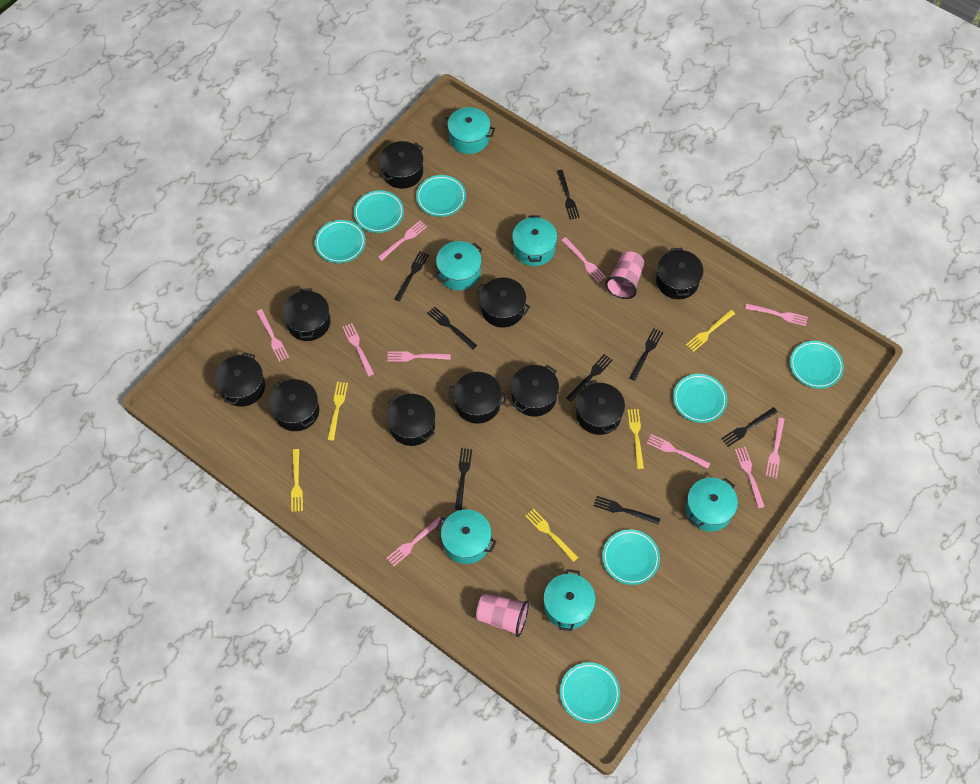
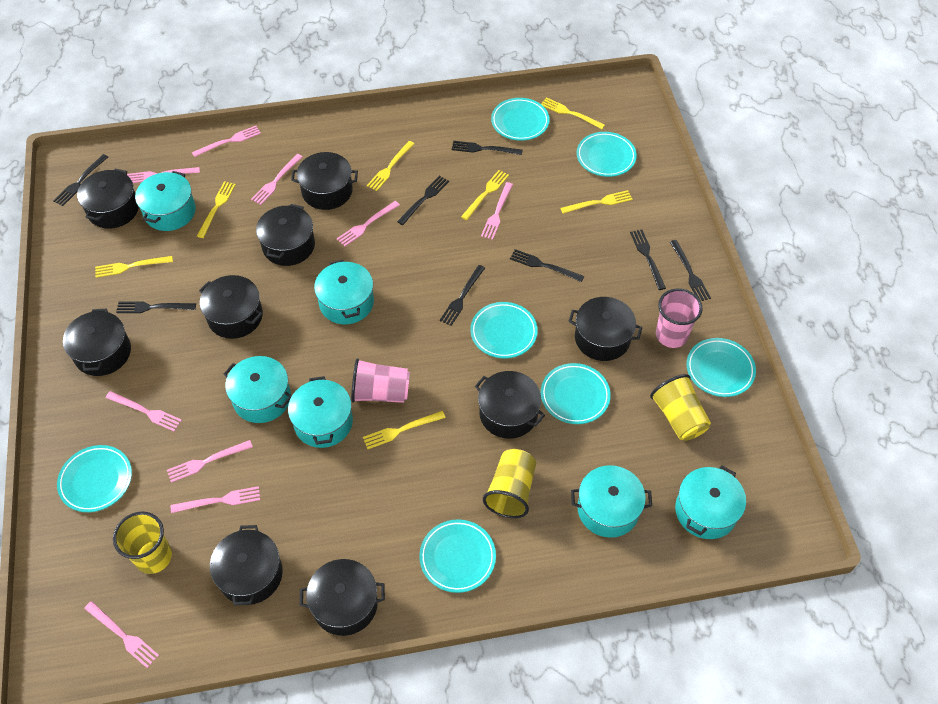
black pot: [215,352,265,407] [269,379,319,431] [282,288,330,341] [380,141,424,189] [387,394,435,446] [448,372,507,424] [476,278,530,328] [511,365,559,417] [576,380,625,435] [656,248,703,299] = 10 -> [63,309,131,376] [77,168,139,229] [199,275,263,339] [210,525,283,605] [256,204,315,266] [291,152,358,210] [300,559,385,636] [475,371,545,439] [568,297,642,361] = 9
pink fork: [256,309,289,362] [342,323,374,376] [378,221,427,261] [386,517,444,566] [387,351,451,362] [561,237,606,283] [647,434,710,469] [735,447,765,508] [745,303,808,326] [766,417,785,478] = 10 -> [84,601,159,668] [106,391,182,431] [127,167,200,183] [167,440,253,483] [171,486,260,513] [192,126,261,157] [251,154,303,205] [337,201,400,247] [481,182,513,240] = 9
yellow cup: none = 0 -> [113,511,172,574] [483,449,536,518] [650,374,711,441] = 3
yellow fork: [291,449,303,512] [327,382,348,441] [525,509,578,562] [628,409,644,469] [686,310,735,352] = 5 -> [95,256,173,278] [197,181,236,238] [363,411,446,449] [367,141,414,191] [461,170,509,220] [541,97,605,129] [561,190,632,214] = 7

